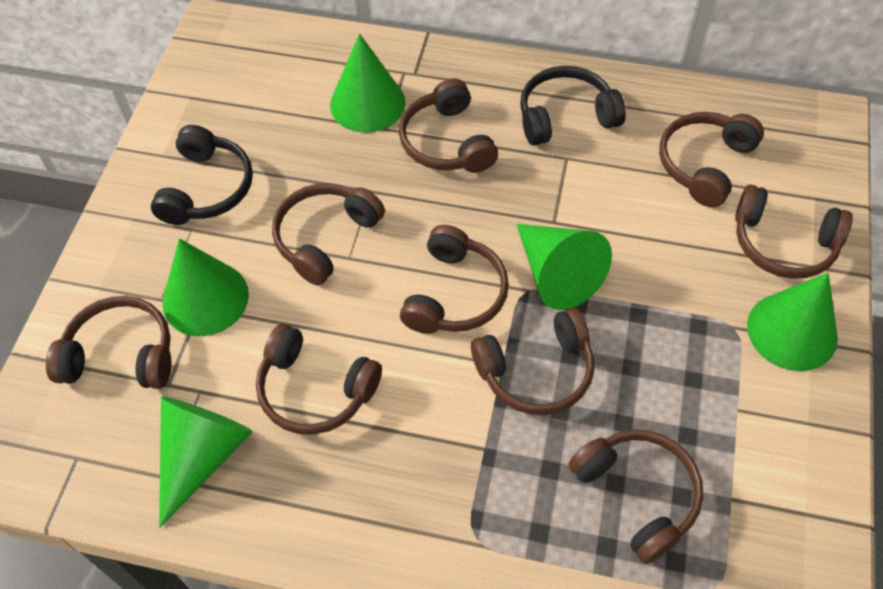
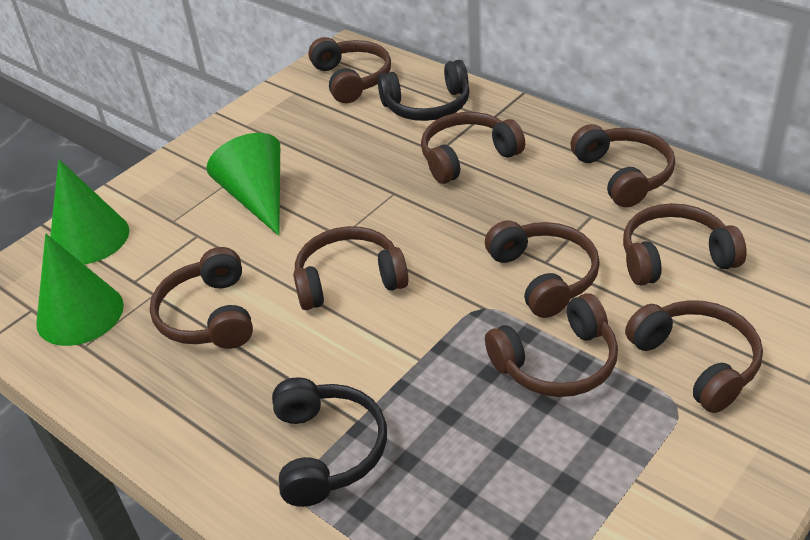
green cone: [159,396,253,528] [163,238,249,336] [330,34,406,133] [517,224,612,310] [747,273,838,371] = 5 -> [36,234,124,346] [50,159,129,264] [206,133,280,236] = 3

